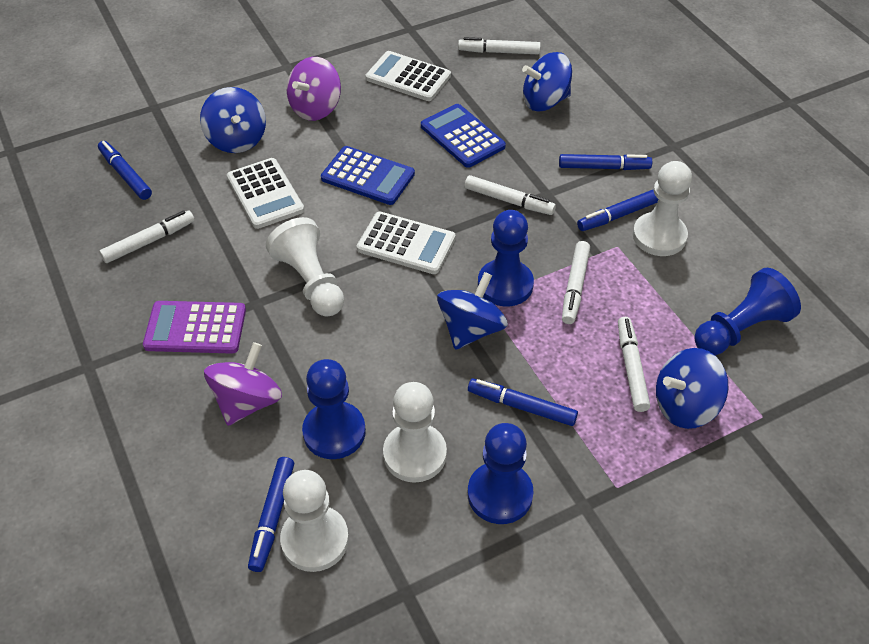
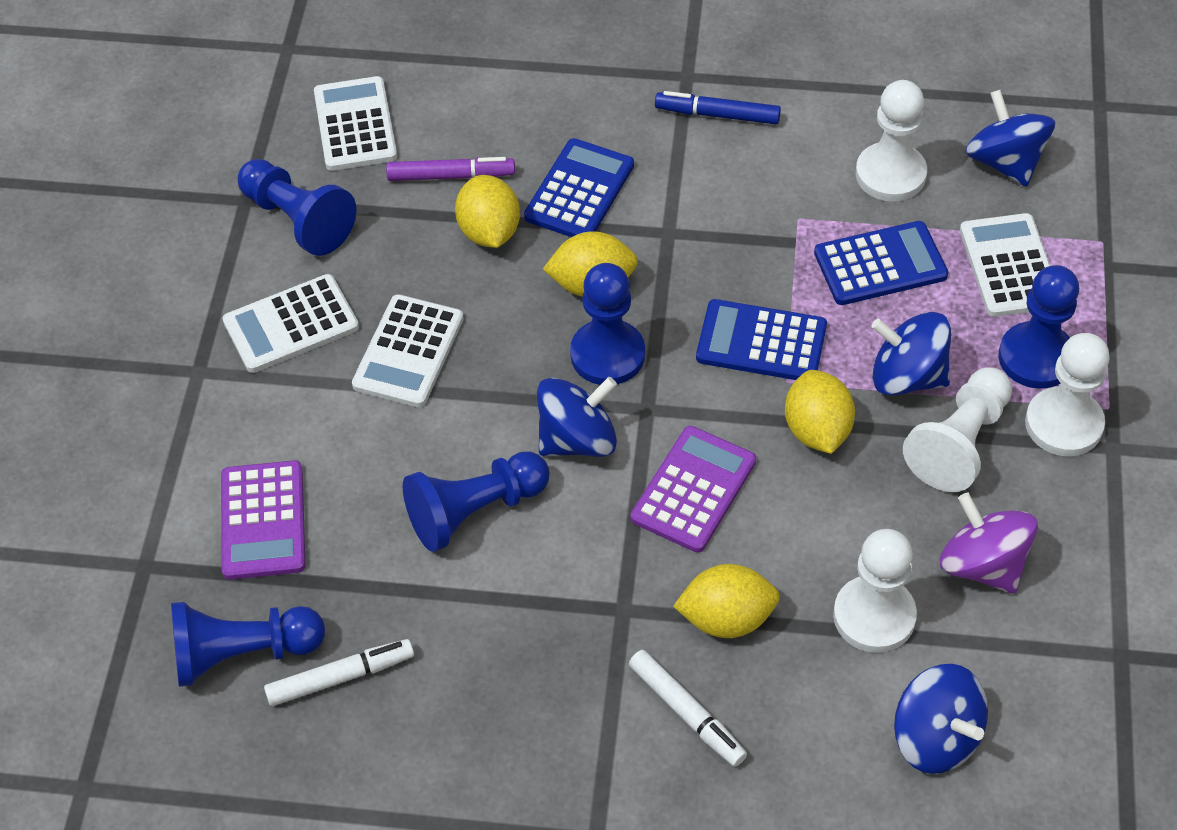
blue calculator: [321,146,415,205] [421,104,506,168] = 2 -> [524,138,634,237] [696,299,827,380] [814,221,948,305] = 3
blue marker: [98,141,152,200] [248,457,294,572] [468,379,578,426] [559,154,652,170] [577,189,659,231] = 5 -> [655,91,781,124] = 1
blue pawn: [302,359,366,459] [468,423,534,524] [478,210,534,306] [694,268,801,355] = 4 -> [171,602,325,687] [238,159,357,256] [403,451,549,552] [570,263,645,385] [998,265,1079,389] = 5
purple calculator: [143,301,246,354] = 1 -> [221,460,306,580] [631,426,756,553] = 2
purple marker: none = 0 -> [386,157,515,181] = 1
purple spinning top: [204,342,282,426] [287,57,341,121] = 2 -> [940,493,1038,594] = 1
white calculator: [227,158,304,229] [357,212,456,274] [366,51,451,101] = 3 -> [222,274,359,373] [314,76,397,171] [352,294,464,407] [960,213,1051,317] = 4
white marker: [99,211,195,263] [458,37,541,54] [465,175,556,215] [562,241,590,324] [618,317,650,412] = 5 -> [264,639,414,706] [629,650,747,767] = 2
yellow lemon: none = 0 -> [455,175,520,248] [543,231,638,297] [673,564,780,638] [785,370,855,454] = 4

